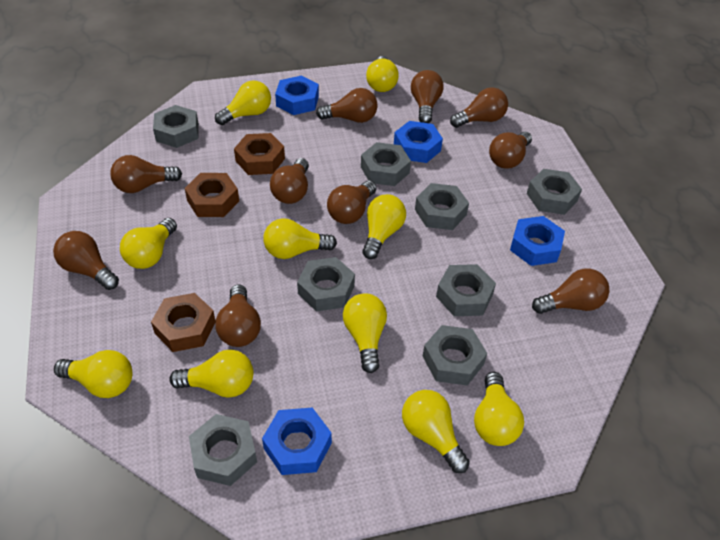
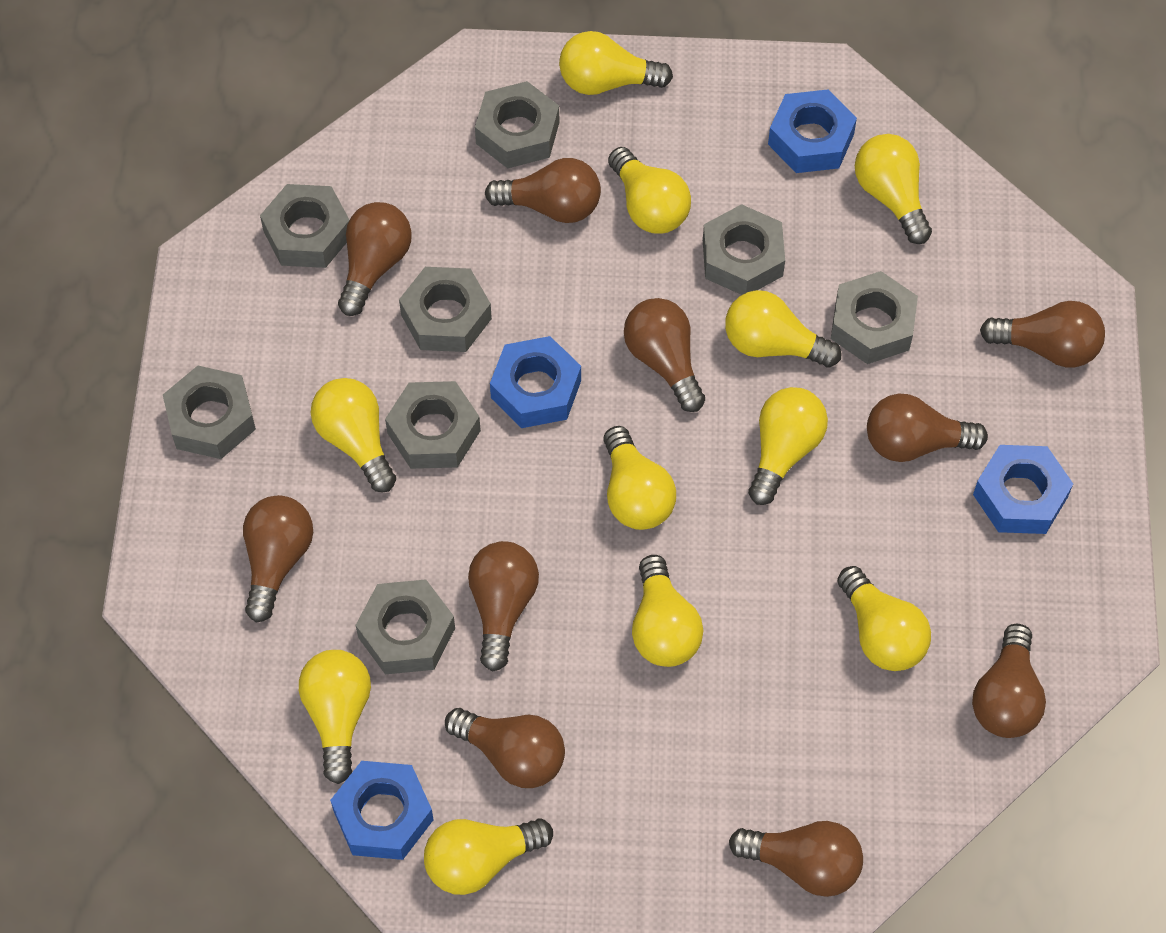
brown nut: [151,293,215,352] [184,173,239,217] [234,133,285,175] = 3 -> none = 0
yellow light bulb: [54,350,133,398] [120,218,177,269] [169,350,254,398] [215,80,271,125] [263,218,337,259] [343,293,387,373] [362,194,406,259] [366,56,399,92] [402,390,470,473] [474,372,524,446] = 10 -> [299,650,371,784] [311,378,396,492] [424,818,553,895] [559,31,673,95] [603,426,676,530] [608,147,691,233] [632,555,703,667] [725,290,841,368] [748,387,828,505] [837,566,931,671] [855,134,932,244] = 11

